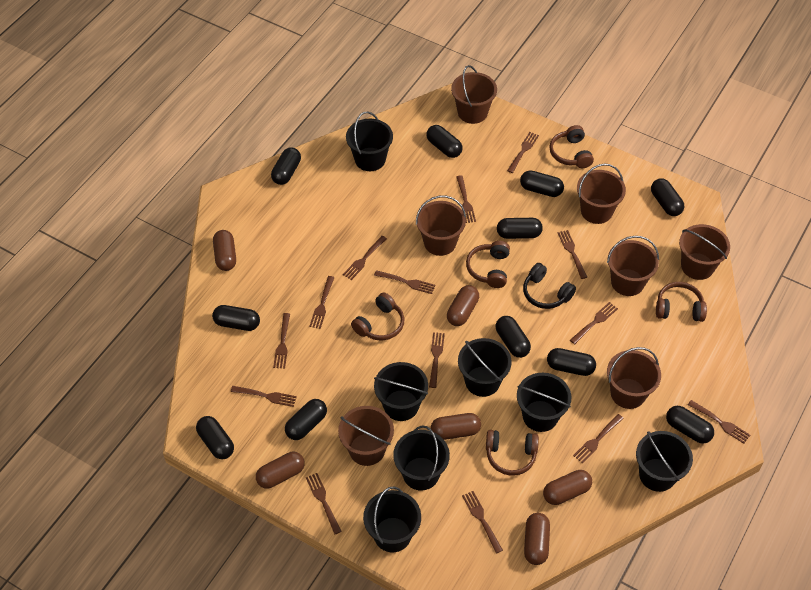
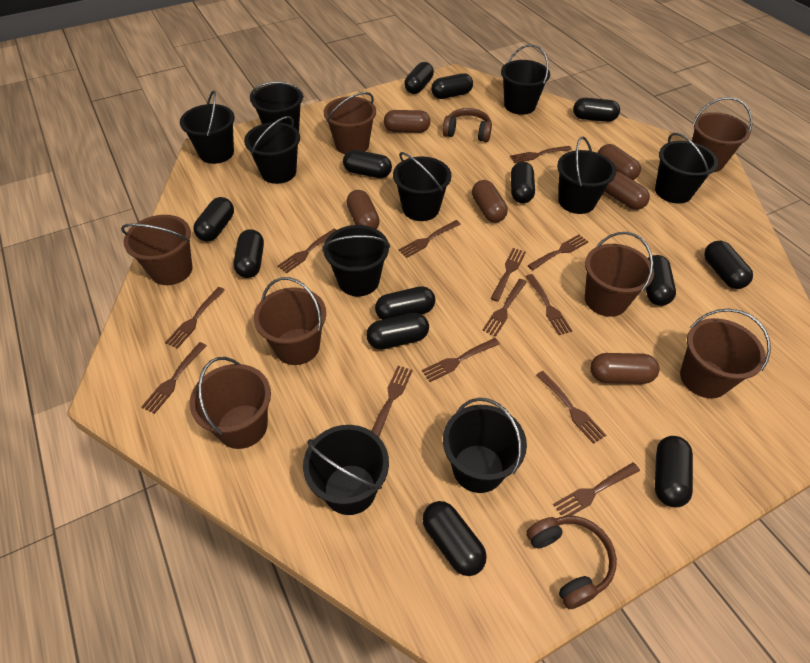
black bucket: [346,111,393,171] [363,486,421,553] [374,362,428,421] [393,426,450,490] [458,338,512,397] [517,373,571,432] [636,431,693,492] = 7 -> [180,90,235,164] [244,116,300,184] [250,81,304,131] [303,425,389,515] [322,225,390,296] [393,152,451,221] [443,398,527,493] [501,44,550,115] [557,137,616,214] [655,133,718,204] = 10
black capsule: [196,416,234,459] [212,305,260,331] [271,147,301,185] [285,399,327,440] [426,125,463,158] [496,316,531,358] [497,218,543,239] [520,170,564,197] [547,348,596,376] [651,178,684,216] [666,406,714,444] = 11 -> [194,197,234,242] [233,229,264,278] [343,150,392,178] [366,313,429,350] [375,286,435,320] [404,62,434,94] [422,501,487,576] [431,73,473,99] [511,162,535,204] [573,98,620,122] [646,255,676,306] [655,436,693,507] [704,241,753,289] = 13
black headphones: [523,263,576,309] = 1 -> none = 0
brown fork: [231,386,297,407] [273,313,290,369] [306,473,342,534] [309,276,335,329] [343,236,387,280] [374,270,435,294] [429,332,445,388] [456,175,476,223] [462,491,503,553] [507,132,539,173] [558,230,587,279] [570,302,618,344] [573,414,624,463] [688,400,750,444] = 14 -> [141,342,207,414] [165,287,225,349] [277,229,336,273] [371,366,413,437] [398,220,461,258] [422,338,500,382] [482,279,527,336] [490,248,526,302] [510,146,572,163] [525,274,572,335] [527,235,588,270] [536,371,606,444] [553,462,640,516] = 13
brown headphones: [351,292,404,340] [466,241,510,288] [486,430,539,476] [549,125,594,168] [656,282,707,322] = 5 -> [442,108,492,142] [526,516,617,609] = 2

